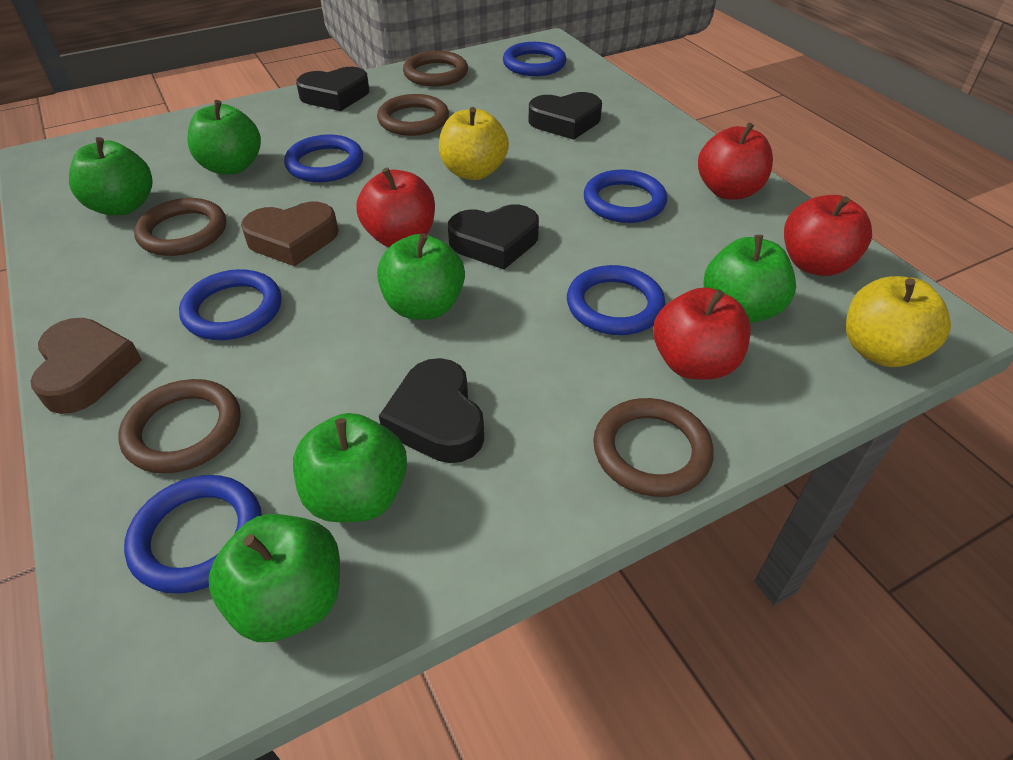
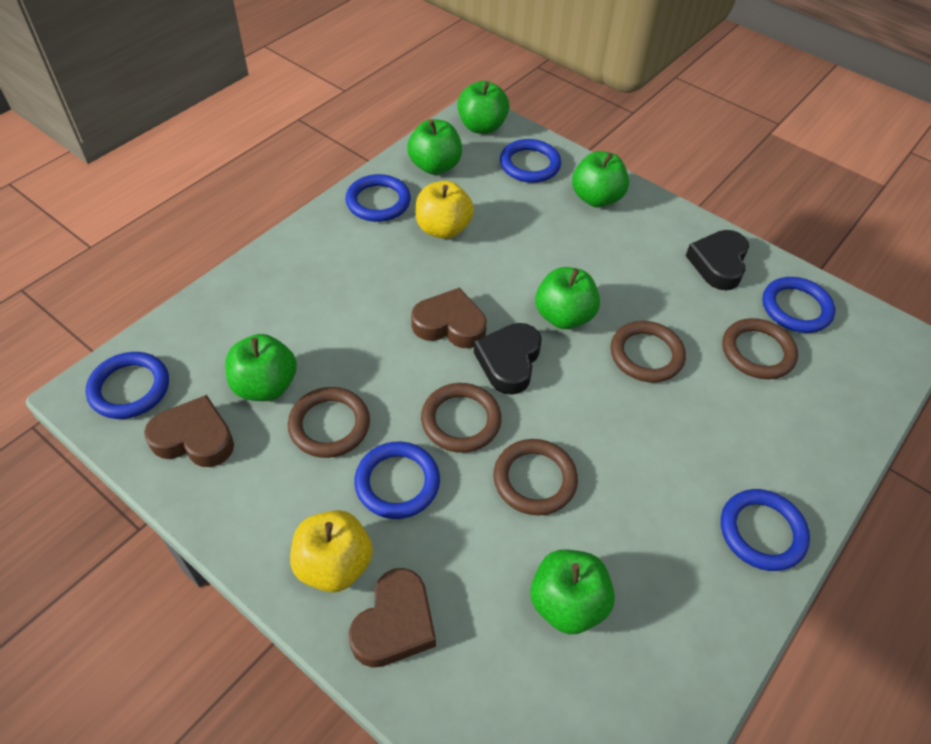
black heart: [296,67,369,111] [379,358,484,463] [448,204,539,269] [529,92,602,140] = 4 -> [474,323,541,395] [686,230,749,290] = 2
brown heart: [30,318,142,414] [241,202,338,266] = 2 -> [144,395,234,467] [349,568,436,668] [411,287,487,348] = 3
red apple: [356,168,435,247] [653,288,751,380] [698,123,773,199] [784,195,872,276] = 4 -> none = 0

